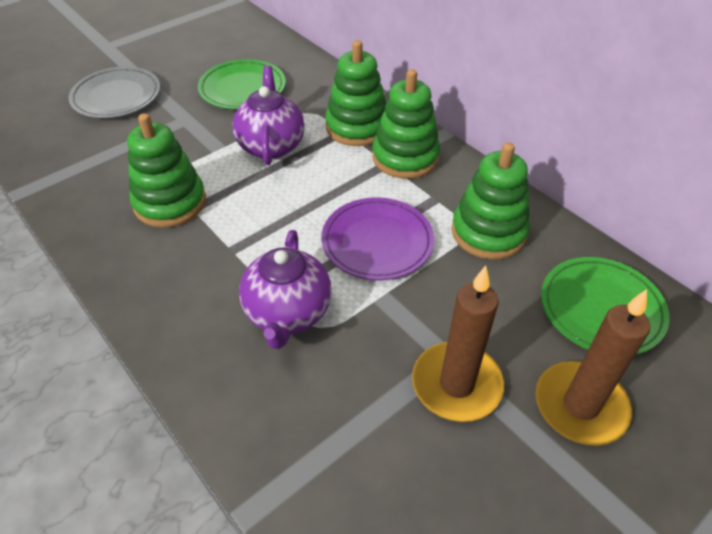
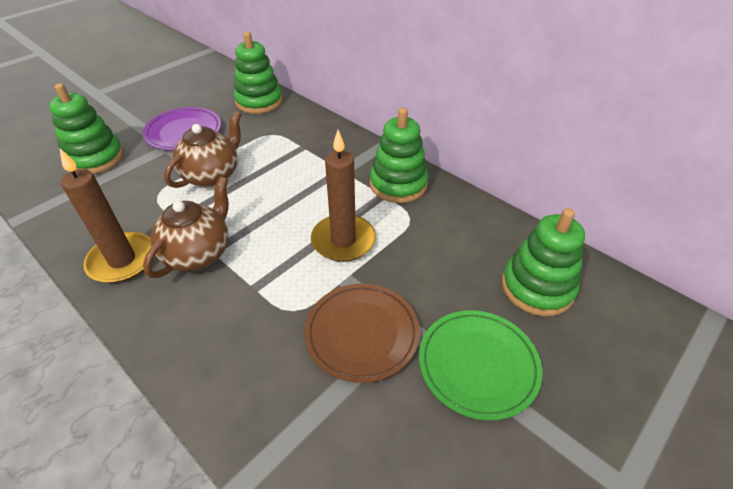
brown plate: none = 0 -> [304,284,420,383] = 1
brown teapot: none = 0 -> [143,176,229,278] [164,111,242,188] = 2
green plate: [198,59,286,109] [541,257,670,355] = 2 -> [419,310,542,421] = 1
grey plate: [68,66,160,118] = 1 -> none = 0
purple teapot: [233,65,305,165] [239,230,332,349] = 2 -> none = 0

